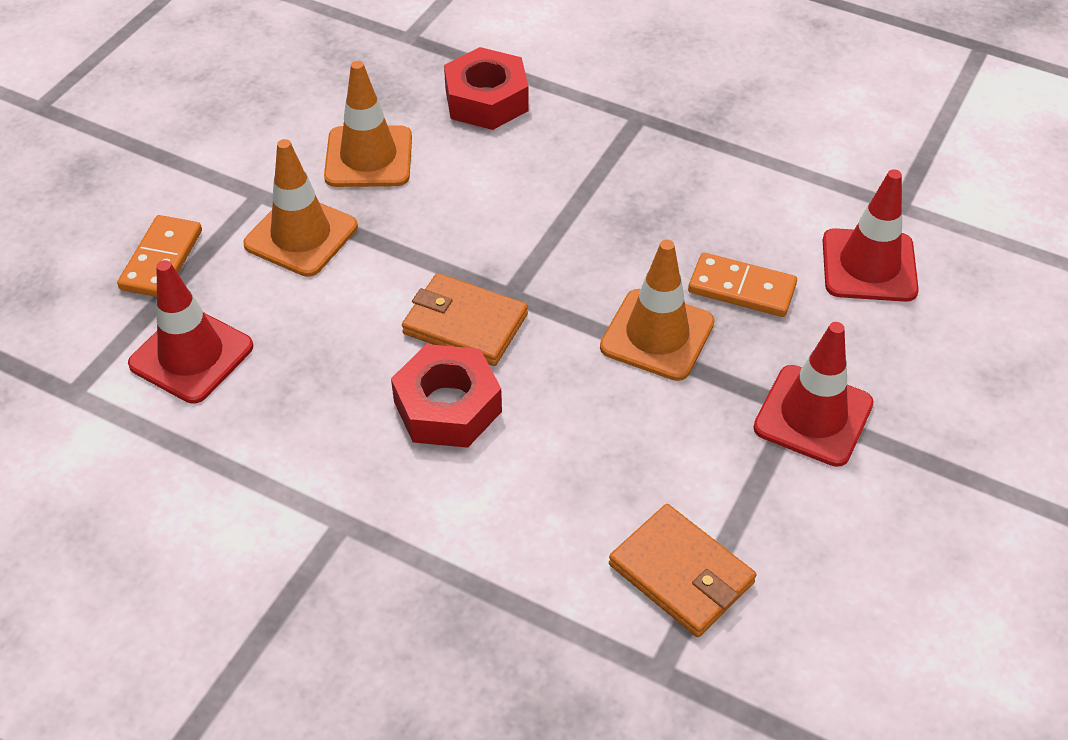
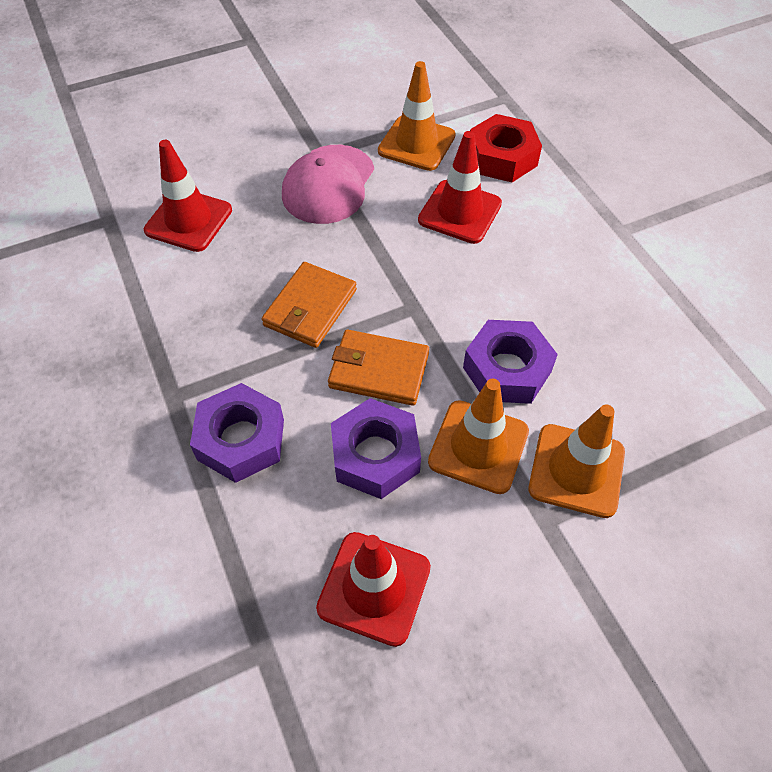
orange domino: [117,215,202,297] [688,253,797,317] = 2 -> none = 0
pink cap: none = 0 -> [282,145,374,224] = 1
purple nut: none = 0 -> [190,383,284,483] [331,398,421,499] [463,320,558,404] = 3
red nut: [391,344,502,448] [444,47,529,130] = 2 -> [470,114,542,182] = 1

